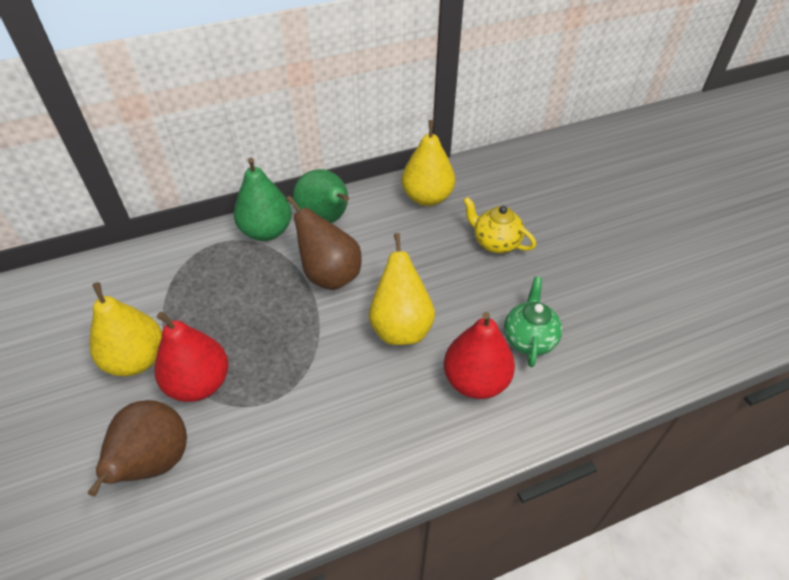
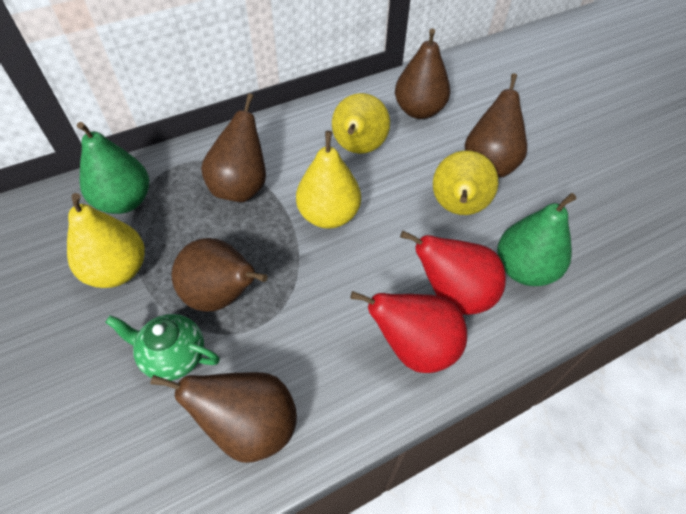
brown pear: [88,400,187,496] [286,196,362,290] = 2 -> [150,372,297,463] [172,238,267,311] [201,94,266,202] [395,28,450,119] [465,73,527,178] = 5
yellow pear: [89,282,162,376] [369,233,435,345] [401,120,455,206] = 3 -> [67,193,145,288] [296,131,361,229] [332,93,390,154] [433,150,498,215] = 4
yellow teapot: [463,197,536,253] = 1 -> none = 0

